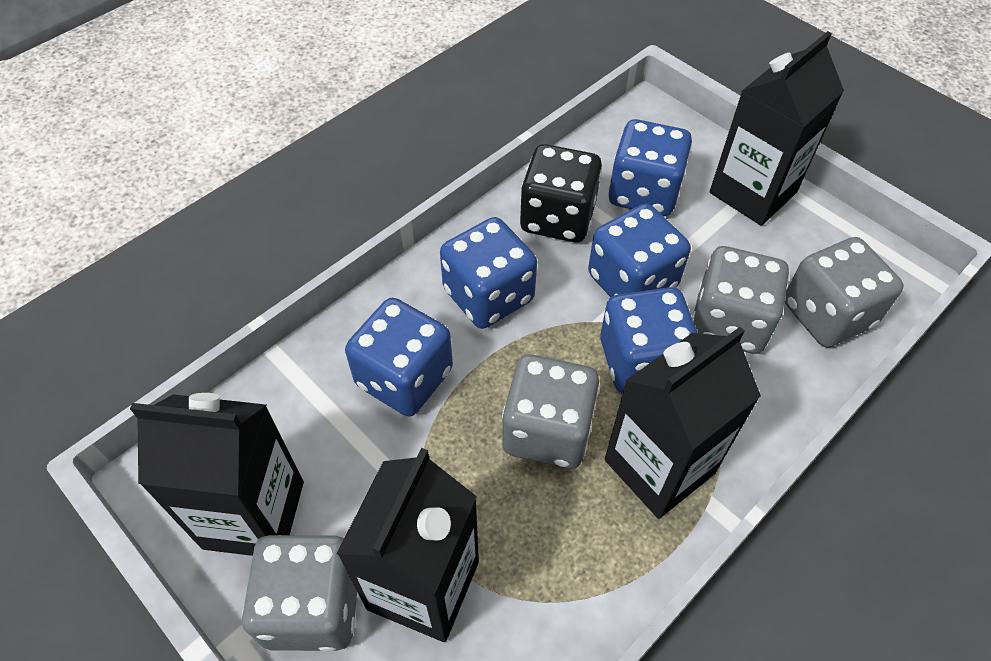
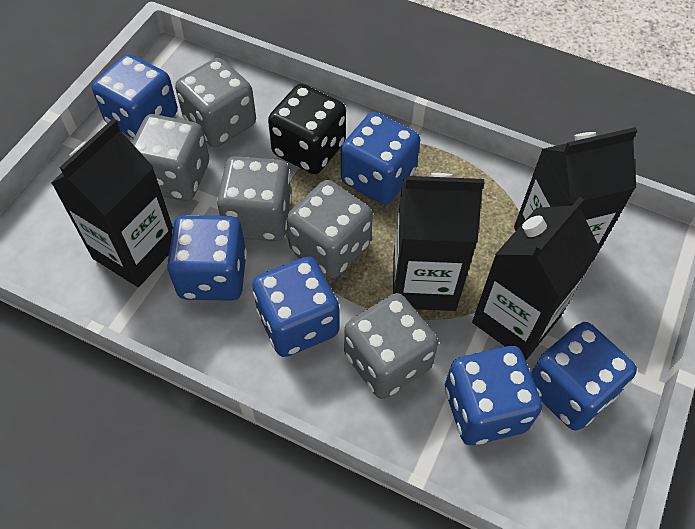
blue dice: [345,298,453,417] [440,217,537,329] [588,204,691,297] [600,287,697,393] [609,119,692,216] = 5 -> [92,54,178,139] [167,215,247,301] [252,257,339,357] [341,112,420,204] [445,346,542,445] [531,322,637,430] = 6
grey dice: [242,535,357,652] [502,354,600,469] [692,246,789,354] [784,237,904,348] = 4 -> [132,114,209,201] [175,58,256,147] [217,156,292,241] [287,180,373,278] [344,293,438,399] = 5

